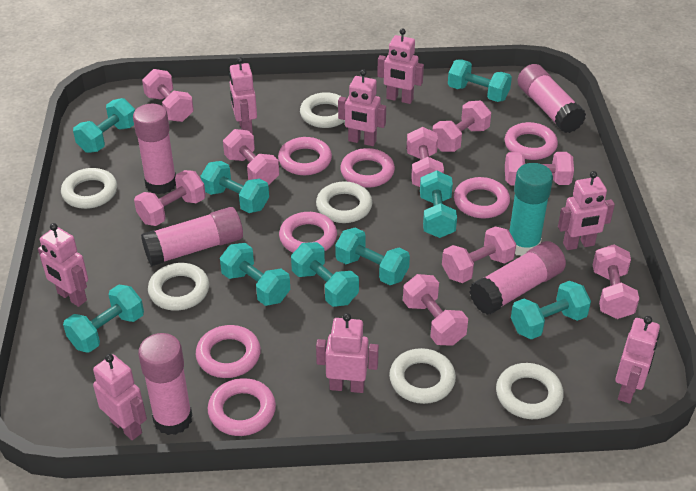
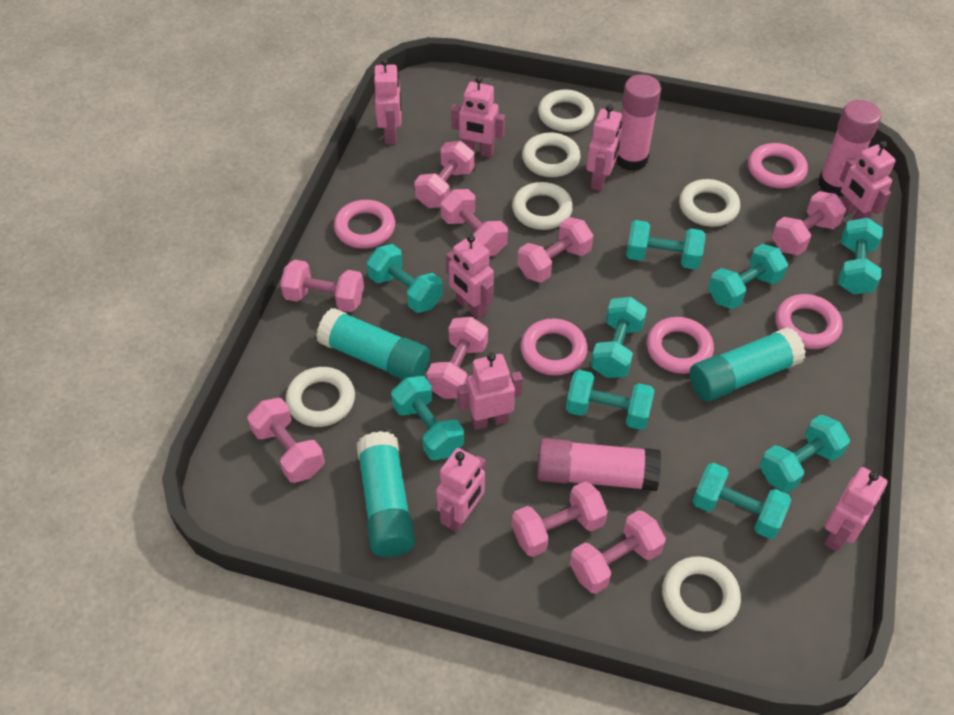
pink glue stick: [133,104,176,194] [138,333,193,435] [141,207,243,266] [470,241,566,315] [517,64,586,133] = 5 -> [537,438,661,491] [616,74,661,171] [818,100,881,197] = 3
pink ring: [196,325,261,378] [208,378,276,436] [278,137,332,175] [279,212,337,253] [340,148,395,188] [454,177,510,218] [504,122,558,160] = 7 -> [334,200,395,249] [520,319,588,376] [647,317,714,374] [748,143,808,188] [776,294,843,349] = 5
turquoise glue stick: [509,163,553,256] = 1 -> [316,308,430,380] [357,431,415,557] [690,327,806,402] = 3

